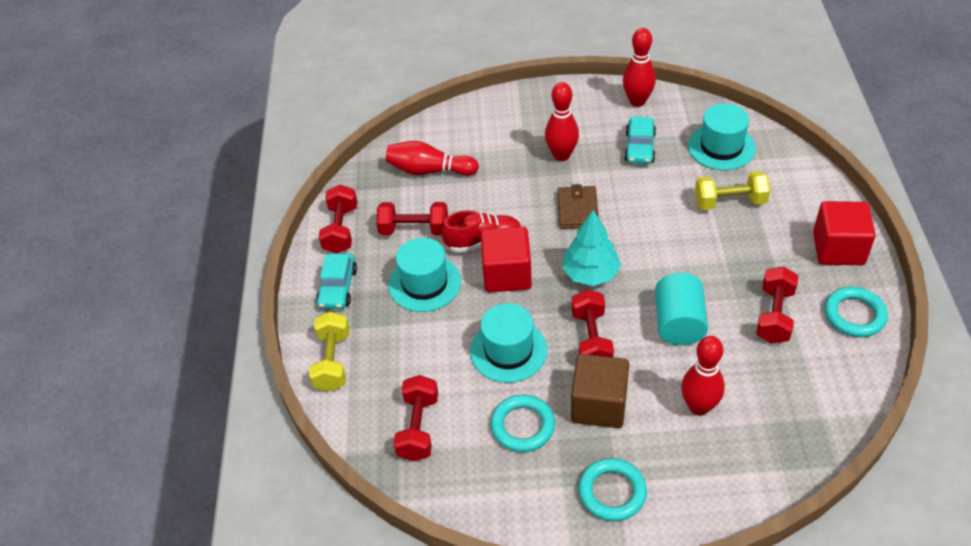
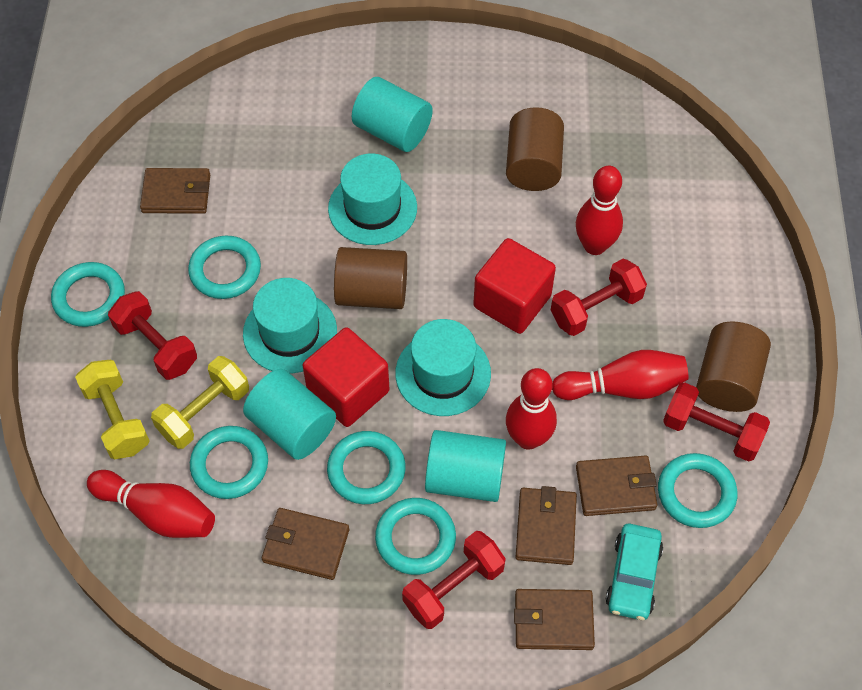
brown cube: [571,354,629,428] = 1 -> none = 0
brown cylinder: none = 0 -> [334,247,407,309] [506,107,564,191] [696,321,771,412] = 3
brown wallet: [557,184,599,229] = 1 -> [140,168,210,214] [262,508,349,580] [514,589,595,650] [516,486,577,565] [576,455,657,516] = 5
red dumbbell: [319,185,357,253] [376,202,448,235] [394,375,438,461] [572,289,614,357] [756,266,799,344] = 5 -> [108,291,197,380] [402,531,506,629] [551,259,647,336] [663,382,770,462] = 4
red shoe: [442,210,522,253] = 1 -> none = 0
turquoise car: [316,253,357,309] [624,116,656,164] = 2 -> [606,524,663,620] = 1
turquoise cylinder: [655,273,708,345] = 1 -> [243,369,336,460] [352,77,433,152] [425,430,506,502] = 3
turquoise ring: [491,395,555,452] [578,458,647,521] [825,287,888,337] = 3 -> [51,262,125,327] [188,236,261,299] [190,426,268,499] [327,431,406,504] [375,498,456,575] [658,453,737,528] = 6
turquoise tree: [562,210,621,286] = 1 -> none = 0

